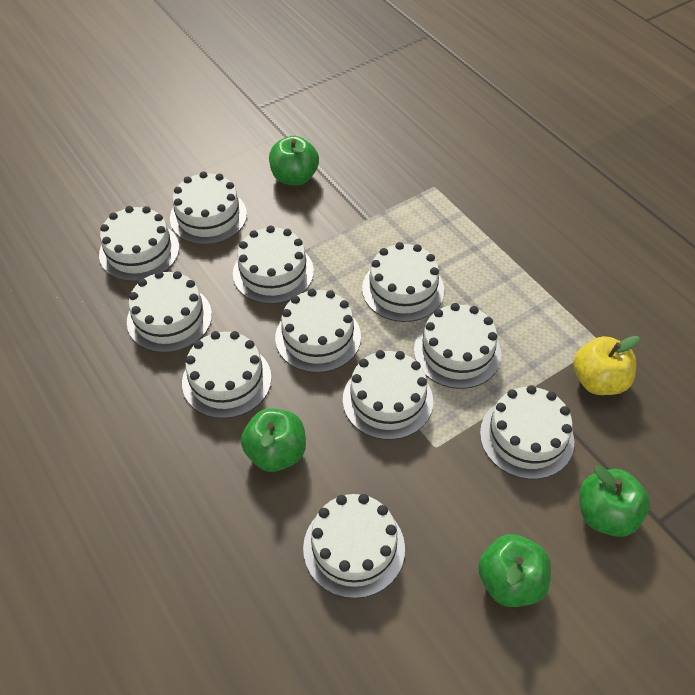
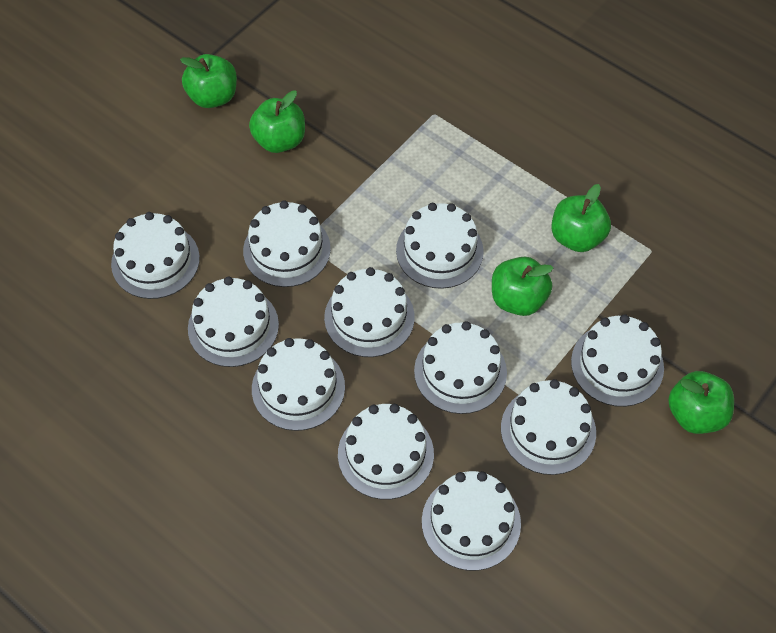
green apple: [241,408,306,472] [269,136,319,186] [478,534,551,607] [579,465,650,537] = 4 -> [180,54,237,108] [249,90,305,153] [492,257,553,316] [551,184,611,252] [668,371,734,434] = 5
yellow apple: [573,336,640,395] = 1 -> none = 0

